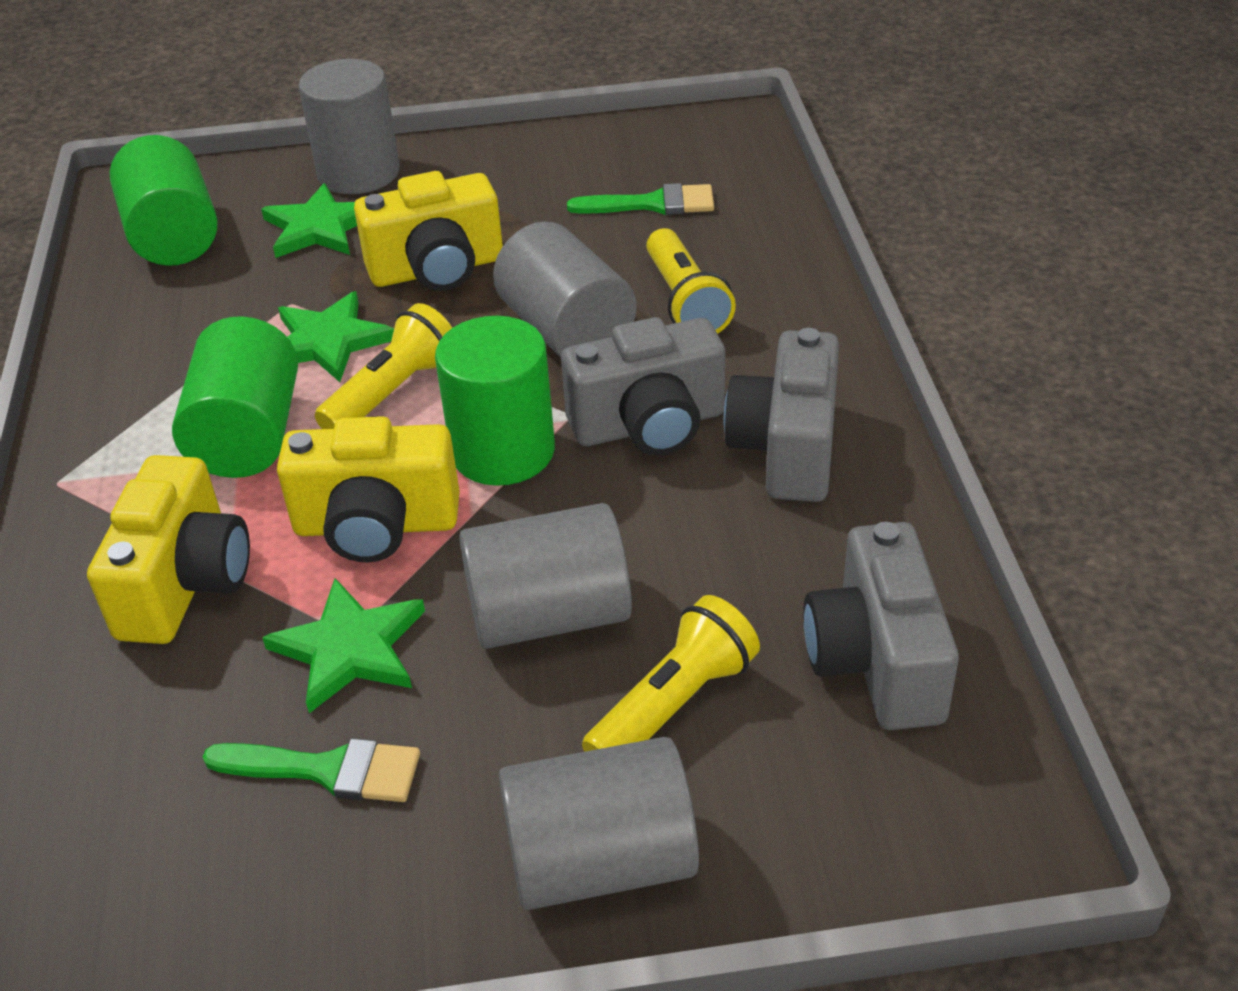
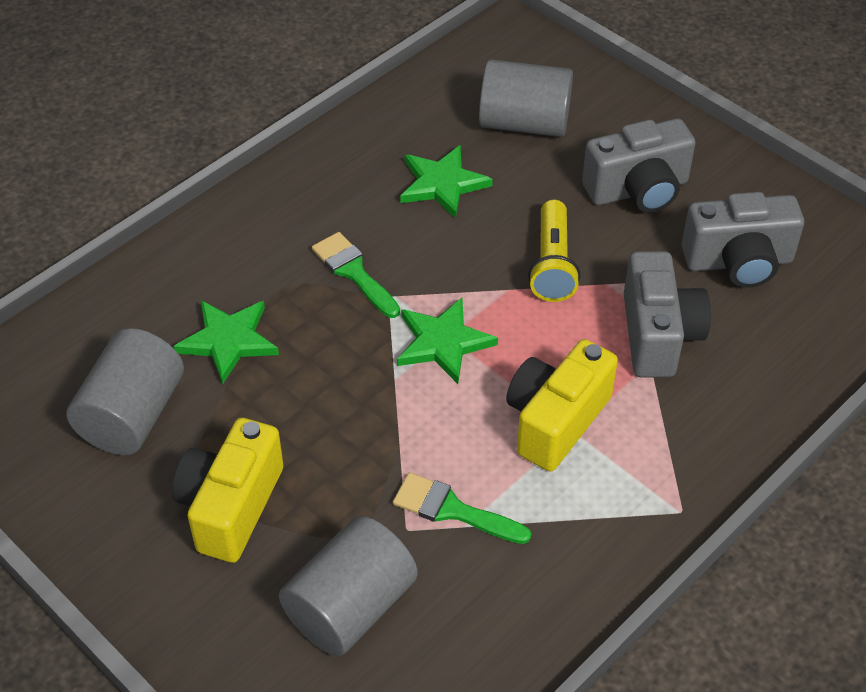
green cylinder: [110,135,217,266] [172,316,298,478] [435,316,555,486] = 3 -> none = 0
grey cylinder: [298,59,400,194] [459,503,632,649] [493,221,637,357] [499,737,699,910] = 4 -> [66,328,184,455] [279,516,418,656] [479,59,573,137] = 3
yellow camera: [87,455,250,644] [277,416,460,563] [354,171,503,291] = 3 -> [172,418,283,563] [506,339,618,471] = 2
yellow flashlight: [315,303,452,429] [582,595,760,752] [646,228,736,334] = 3 -> [528,200,580,302] = 1

